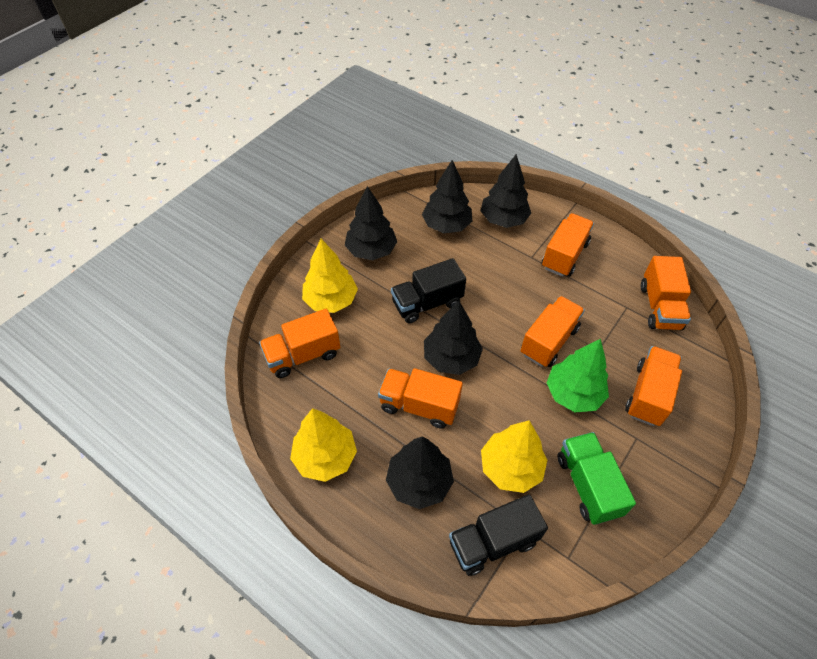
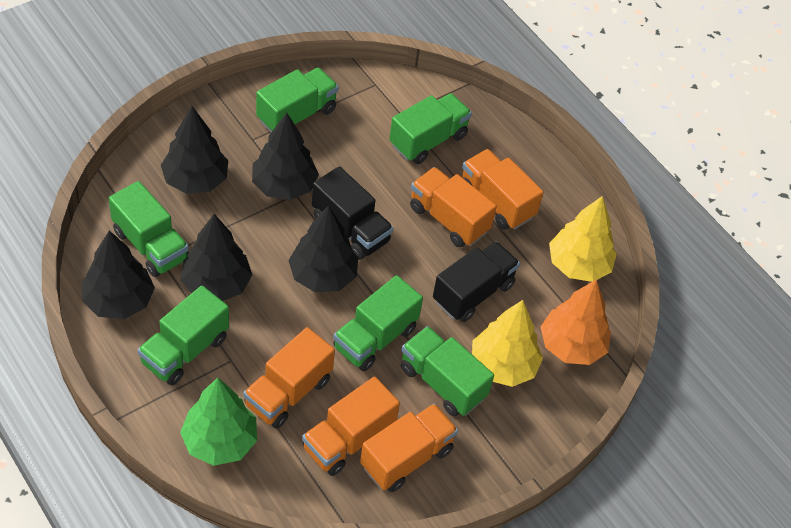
green truck: [558,432,636,525] = 1 -> [109,181,189,277] [138,285,229,385] [256,67,339,132] [333,275,423,371] [389,93,472,164] [401,326,494,417] = 6
orange tree: none = 0 -> [540,280,611,365] = 1
orange truck: [259,309,340,378] [378,368,463,428] [520,296,585,367] [541,213,594,277] [625,346,682,426] [641,256,691,330] = 6 -> [243,327,335,429] [302,376,400,476] [360,404,458,492] [410,167,497,247] [462,149,544,230] = 5
yellow tree: [290,408,357,482] [302,239,358,313] [481,420,547,493] = 3 -> [472,300,543,387] [549,196,617,282] = 2

